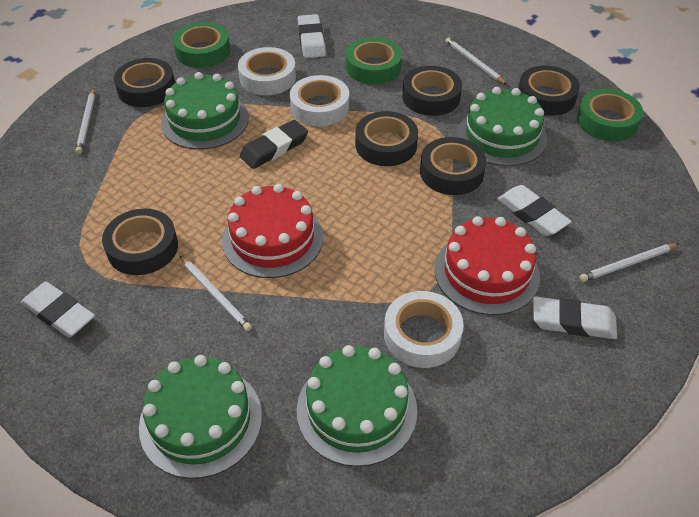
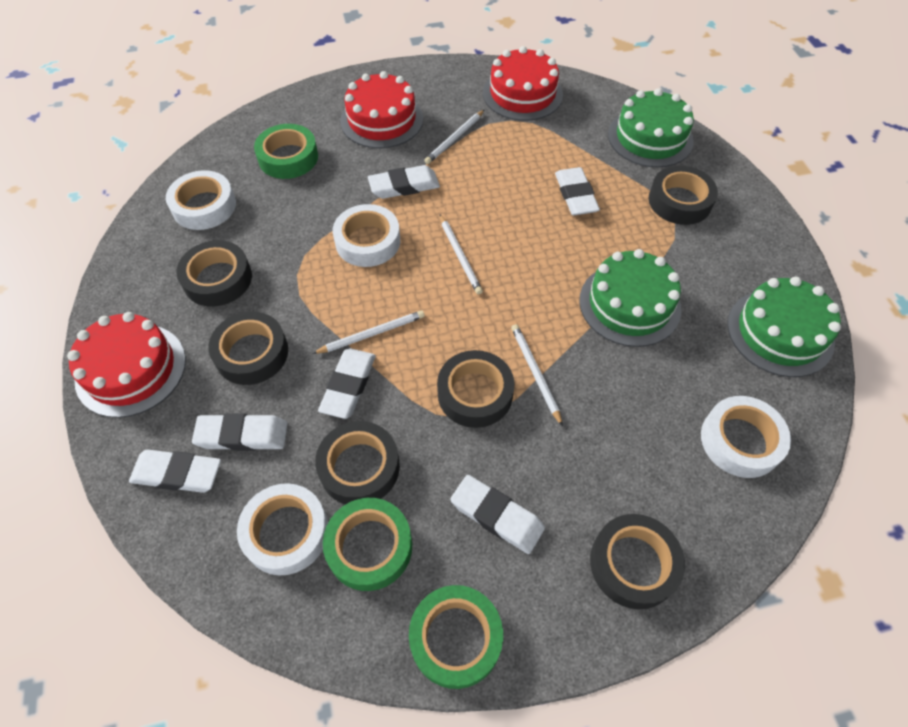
black eraser: [240,120,308,169] = 1 -> none = 0
green cake: [139,355,262,479] [161,72,249,150] [297,345,417,467] [458,87,547,166] = 4 -> [579,249,681,347] [608,88,694,168] [727,277,841,377] = 3
red cake: [222,184,323,278] [434,216,540,315] = 2 -> [67,312,186,418] [340,71,423,148] [483,46,563,121] = 3
white eraser: [21,282,95,337] [298,14,326,58] [497,185,572,236] [533,296,617,339] = 4 -> [129,449,221,493] [192,413,287,451] [318,348,376,419] [368,165,440,199] [450,475,545,554] [555,167,600,215] = 6
white tape: [238,47,296,95] [290,75,349,126] [384,291,464,368] = 3 -> [166,170,236,230] [237,483,328,576] [333,204,400,267] [701,396,791,478] = 4

